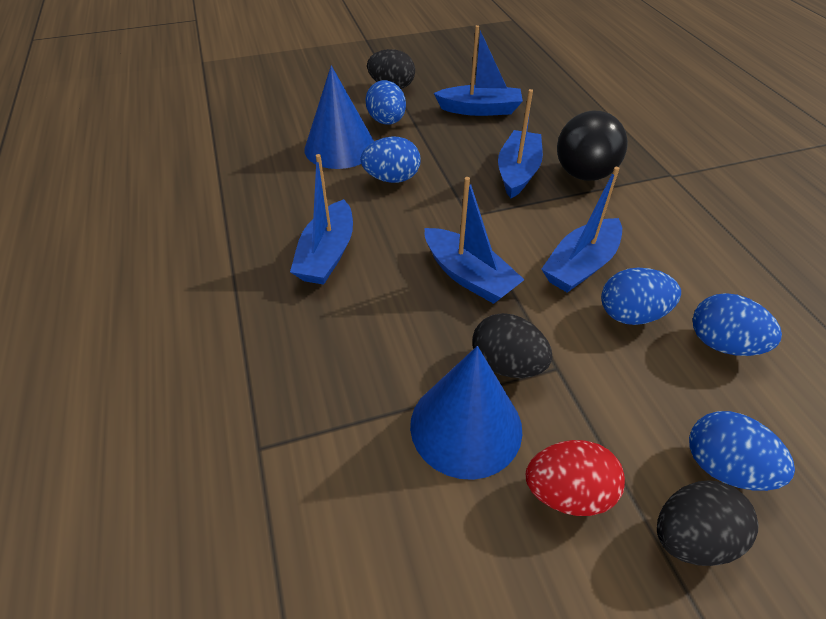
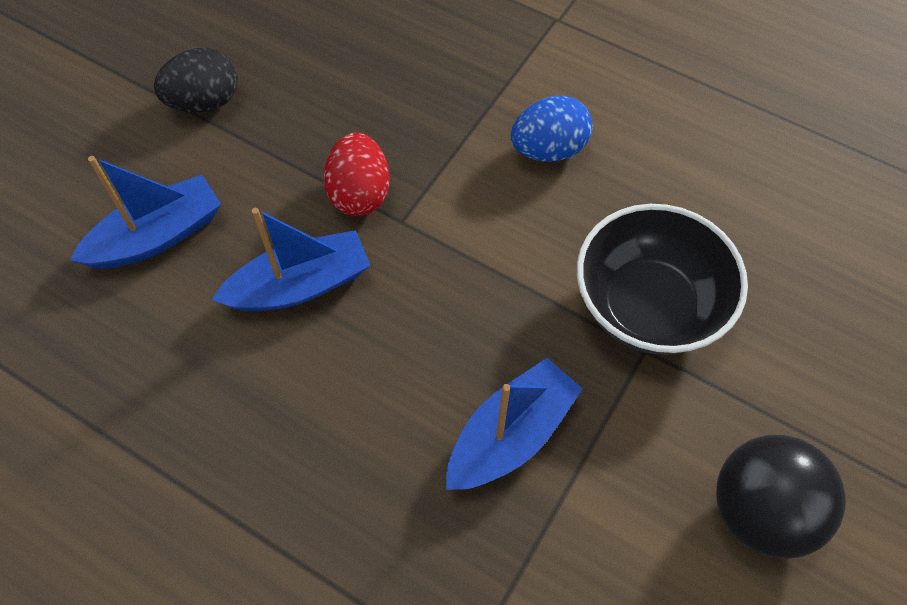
black bowl: none = 0 -> [577,204,748,355] = 1
black egg: [367,49,415,89] [472,313,553,378] [657,480,759,566] = 3 -> [154,48,238,113] = 1
blue boat: [290,154,353,285] [425,177,525,304] [434,25,523,116] [498,89,543,199] [541,167,622,293] = 5 -> [70,156,221,269] [212,208,371,312] [446,358,583,490] = 3
blue cone: [305,65,374,169] [410,346,522,480] = 2 -> none = 0
blue egg: [361,137,421,183] [366,80,406,125] [601,268,681,325] [689,411,795,491] [692,293,782,356] = 5 -> [511,96,593,162] = 1

